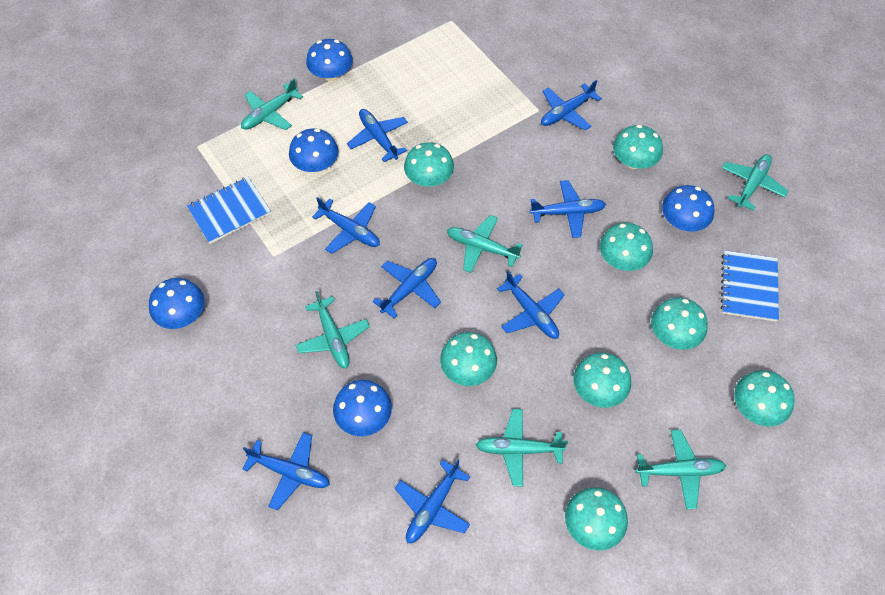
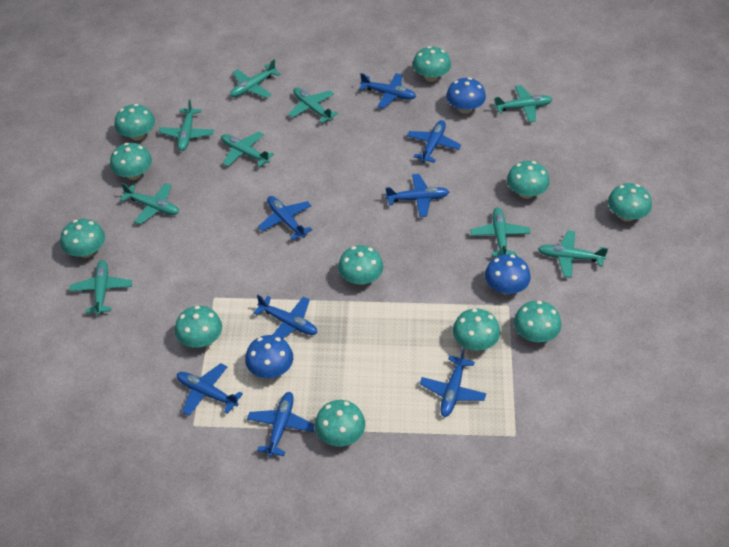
blue mushroom: [149,278,205,329] [289,129,339,173] [306,39,353,81] [333,380,392,436] [662,185,714,232] = 5 -> [245,335,293,378] [446,78,486,114] [485,254,531,294] = 3
blue notebook: [187,177,271,244] [721,250,779,322] = 2 -> none = 0
turquoise mushroom: [404,142,454,187] [440,332,497,386] [565,488,628,550] [573,352,631,408] [600,223,653,271] [613,125,663,169] [651,298,708,350] [734,370,795,427] = 8 -> [60,219,105,258] [110,143,152,180] [115,104,155,141] [175,306,222,348] [315,400,365,447] [338,245,383,285] [413,46,451,82] [453,309,500,351] [507,161,549,199] [514,301,561,342] [608,183,652,222] = 11
turquoise plane: [241,79,303,130] [296,291,370,368] [447,215,523,273] [476,409,568,487] [635,430,726,509] [722,154,789,211] = 6 -> [69,260,132,315] [120,183,179,224] [158,99,214,151] [221,132,274,167] [230,59,281,98] [288,87,338,123] [470,207,531,256] [494,85,553,122] [538,231,608,278] = 9

